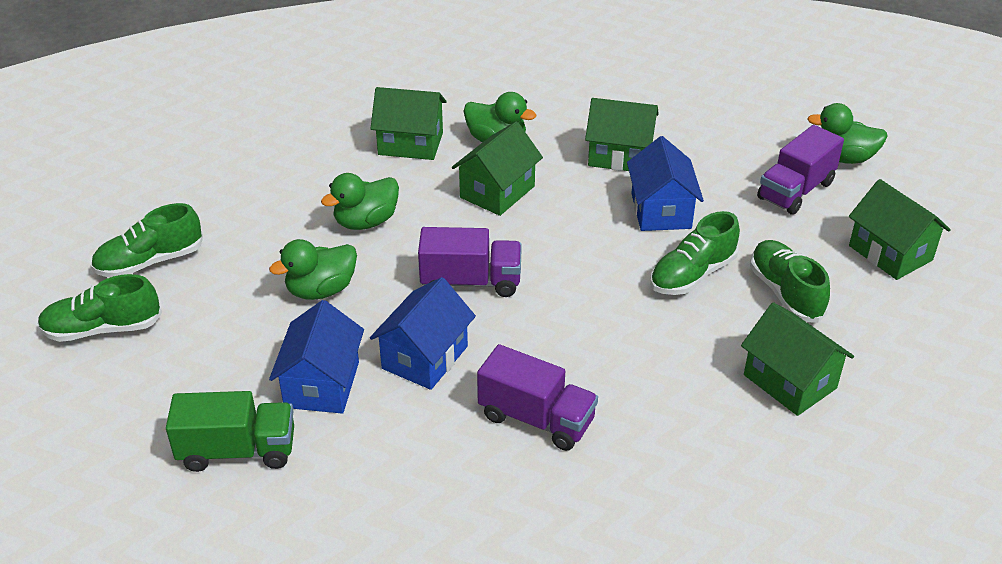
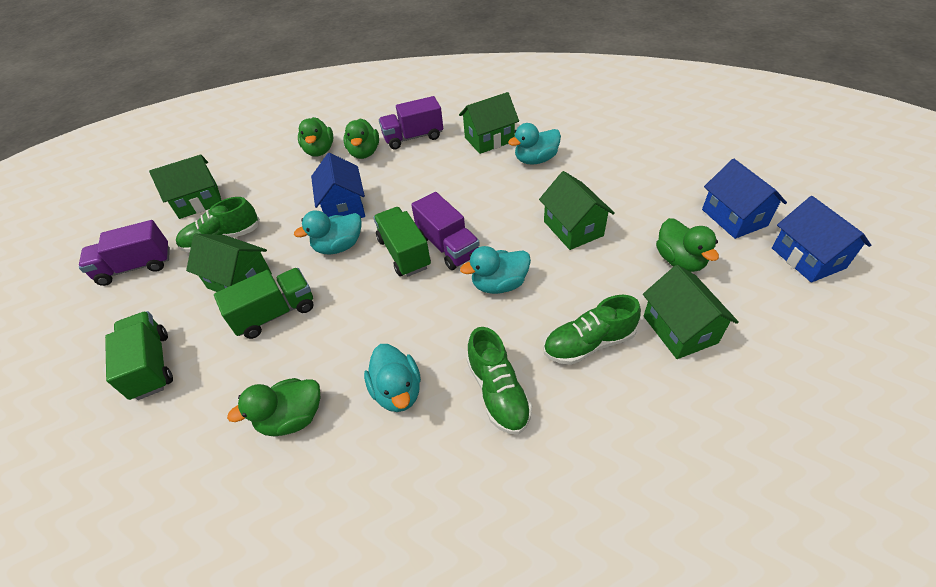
green shoe: [38,274,162,342] [91,203,203,277] [650,211,740,295] [750,240,830,323] = 4 -> [176,197,260,252] [466,327,532,434] [544,295,641,365] = 3
green truck: [166,391,294,472] = 1 -> [105,311,173,400] [214,268,313,339] [373,207,431,277] = 3
turquoise duck: none = 0 -> [294,210,362,255] [364,344,421,412] [460,246,531,294] [508,123,561,164] = 4

